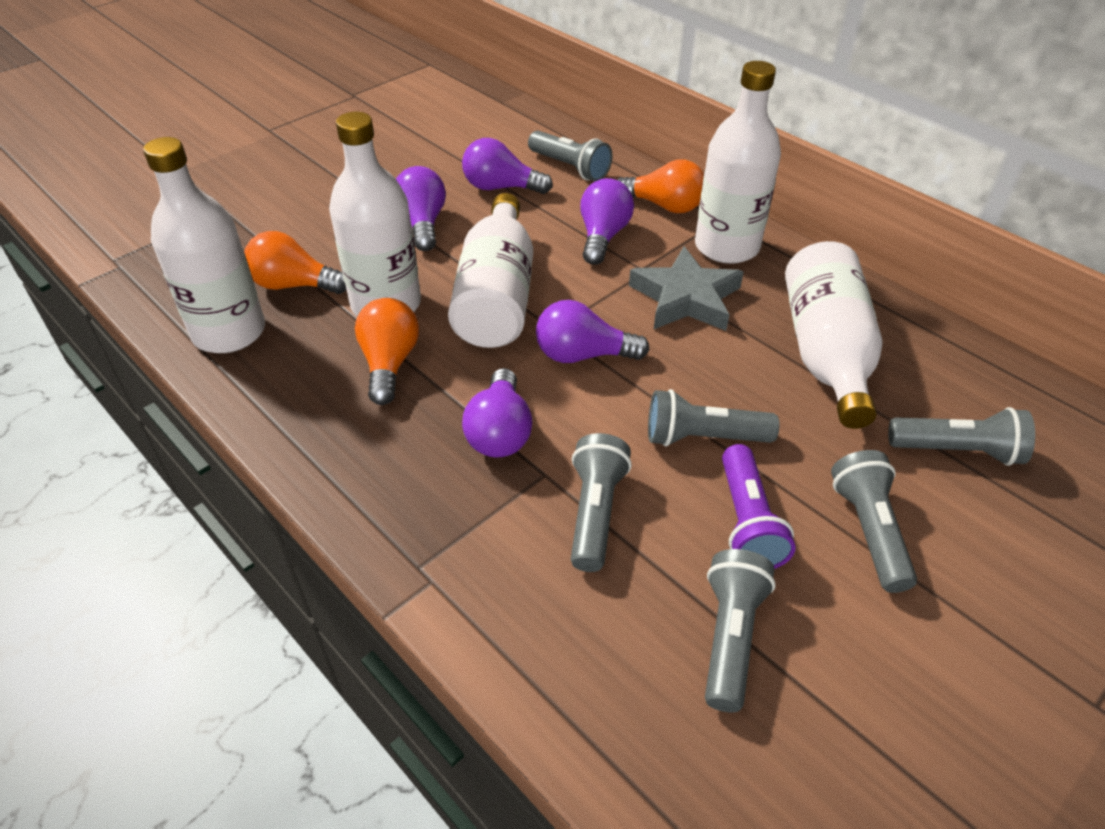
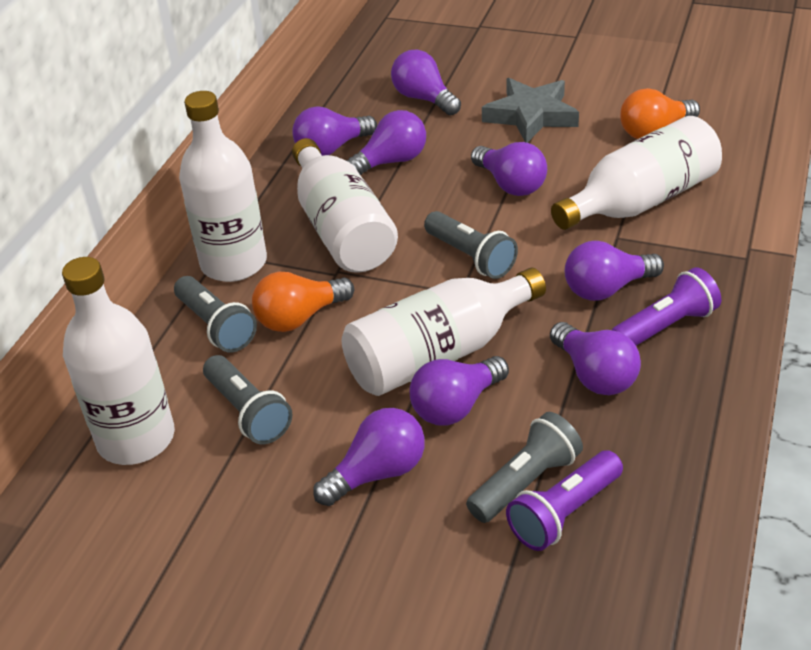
grey flashlight: [528,131,612,181] [571,433,632,572] [648,389,780,446] [705,549,776,712] [831,450,917,593] [888,407,1035,466] = 6 -> [174,276,257,352] [203,355,292,444] [424,211,518,279] [466,412,583,523] = 4
orange light bulb: [244,231,346,294] [355,298,419,405] [617,159,704,213] = 3 -> [252,272,354,332] [620,88,700,139] = 2
purple flashlight: [722,444,796,569] = 1 -> [506,450,623,551] [612,267,721,346] = 2
purple light bulb: [396,166,446,251] [462,138,553,194] [462,368,533,457] [536,300,649,363] [580,178,634,265] = 5 -> [292,106,377,156] [313,408,425,506] [346,110,426,175] [391,50,461,115] [409,356,509,426] [471,142,547,196] [550,322,641,395] [565,241,664,301] = 8

